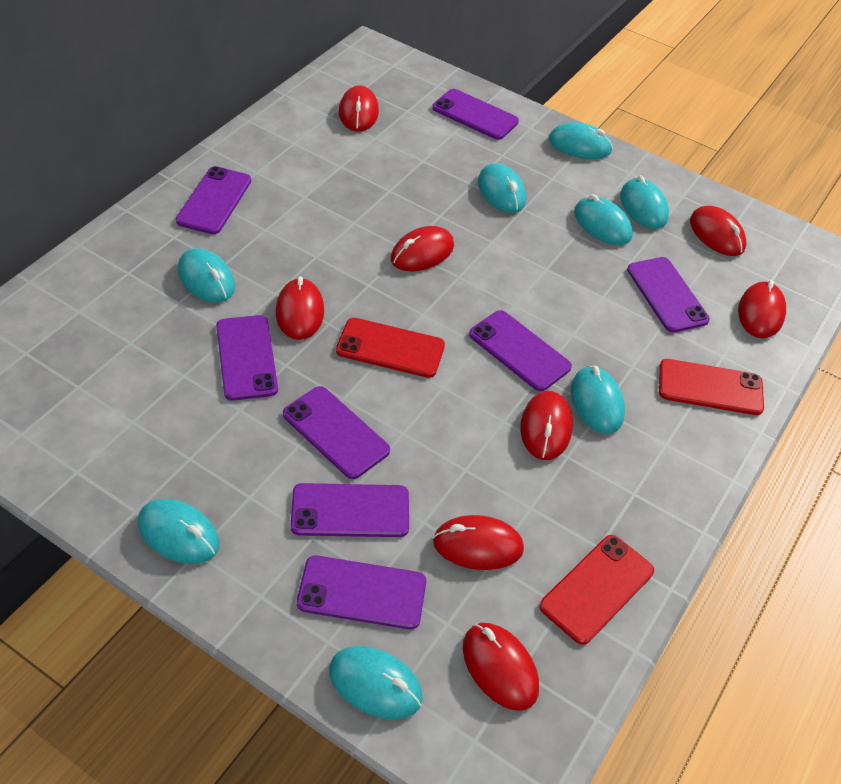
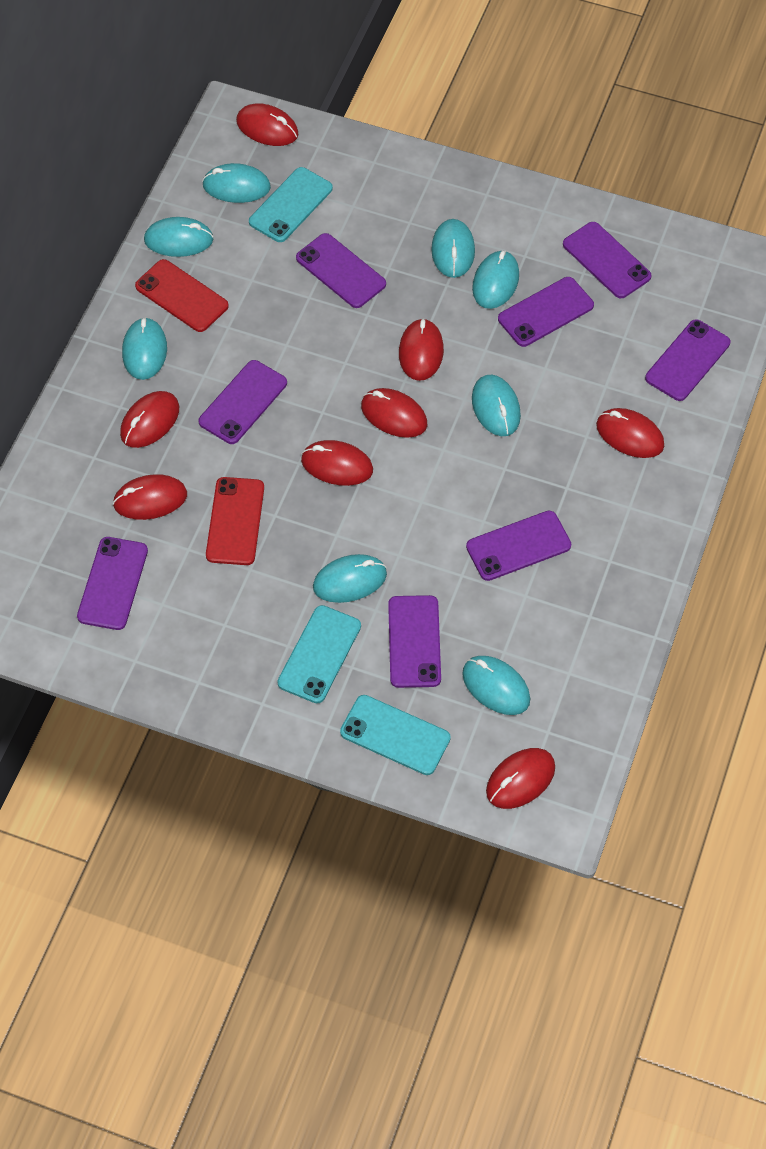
red phone: [336,318,445,378] [539,535,654,645] [659,359,764,415] = 3 -> [135,259,229,332] [206,477,264,565] = 2
turquoise phone: none = 0 -> [249,167,333,242] [277,605,361,703] [340,695,451,775] = 3

